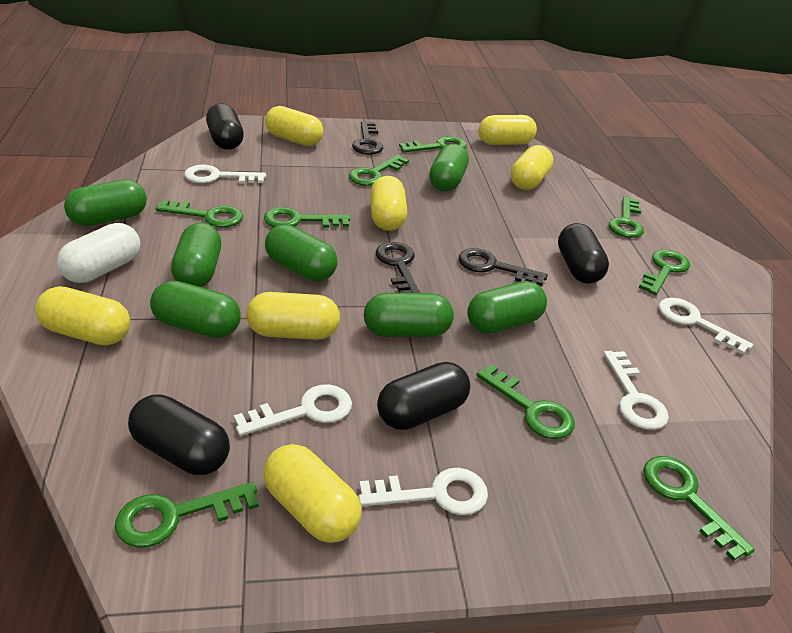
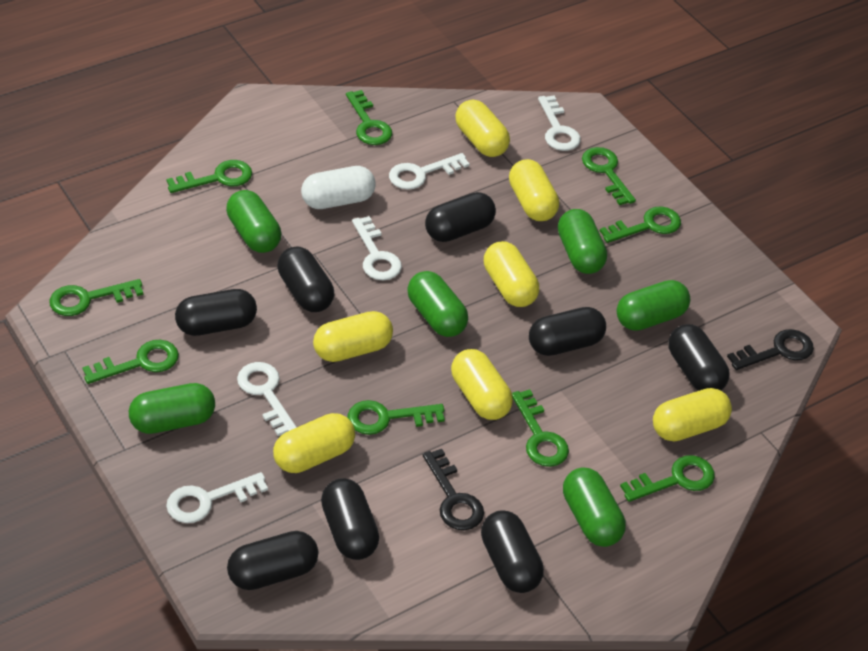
black capsule: [128,394,230,475] [206,103,244,150] [377,362,470,430] [558,223,609,284] = 4 -> [175,289,257,336] [227,531,318,590] [277,246,334,312] [321,478,379,560] [425,192,496,242] [481,510,544,593] [529,307,606,356] [668,324,730,391] = 8
black key: [352,121,383,155] [376,242,420,293] [458,248,548,286] = 3 -> [423,449,484,530] [727,329,814,370] = 2
green capsule: [64,179,147,226] [150,281,241,338] [171,223,221,287] [265,225,338,281] [364,293,454,337] [429,144,469,191] [467,281,547,334] = 7 -> [129,383,215,434] [226,190,281,253] [407,271,468,337] [558,209,607,274] [563,468,626,547] [616,280,690,331] = 6

